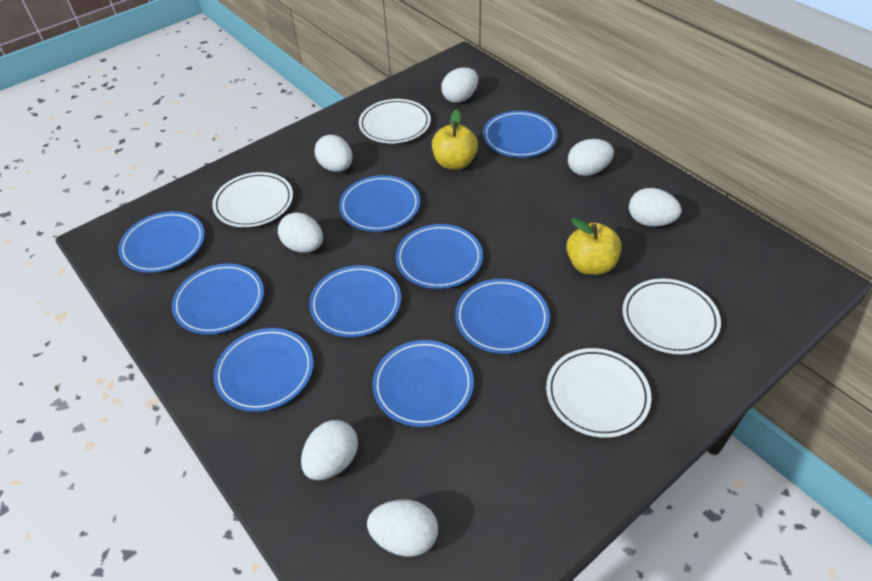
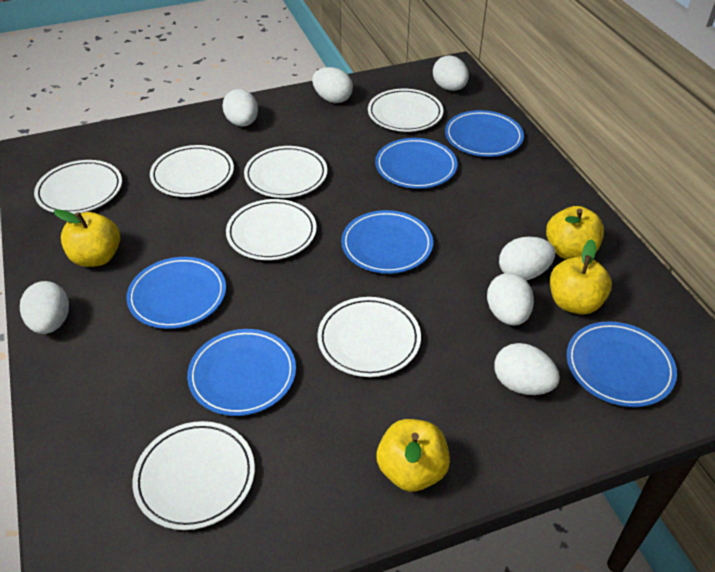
blue plate: [118,211,205,273] [172,264,264,334] [214,328,313,412] [309,265,401,337] [339,175,420,232] [373,340,474,427] [396,224,483,289] [455,279,550,354] [483,111,557,158] = 9 -> [126,257,226,329] [187,329,296,416] [341,210,433,274] [375,138,458,189] [445,110,524,157] [567,321,677,407] = 6
white plate: [212,172,293,227] [359,99,431,143] [546,348,651,438] [622,278,721,354] = 4 -> [34,160,122,214] [132,421,255,530] [150,145,234,197] [226,199,317,260] [244,146,327,198] [317,297,421,377] [368,89,443,132] = 7
yellow apple: [432,109,478,170] [566,218,621,275] = 2 -> [54,209,120,267] [377,419,450,492] [546,206,604,259] [550,239,612,315] = 4

